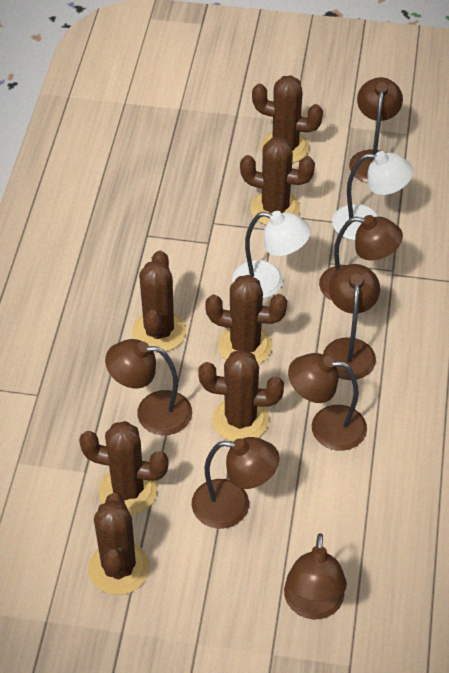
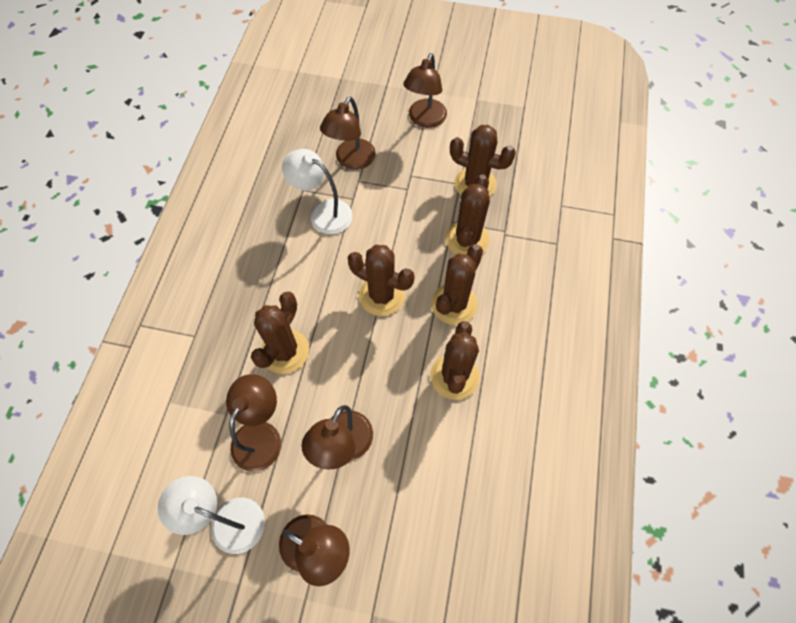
brown cactus: [79,421,169,515] [88,493,150,595] [132,251,186,353] [198,349,284,442] [205,275,287,364] [240,137,315,225] [252,75,323,163] = 7 -> [251,292,309,374] [348,245,415,316] [430,321,480,400] [431,244,483,325] [445,174,490,255] [450,125,516,197] = 6
brown lamp: [105,339,192,435] [191,437,279,529] [284,533,347,619] [288,353,367,451] [319,215,403,301] [323,264,380,380] [349,77,403,183] = 7 -> [226,374,281,472] [279,515,350,586] [301,405,373,470] [320,97,376,170] [403,53,447,128] = 5

